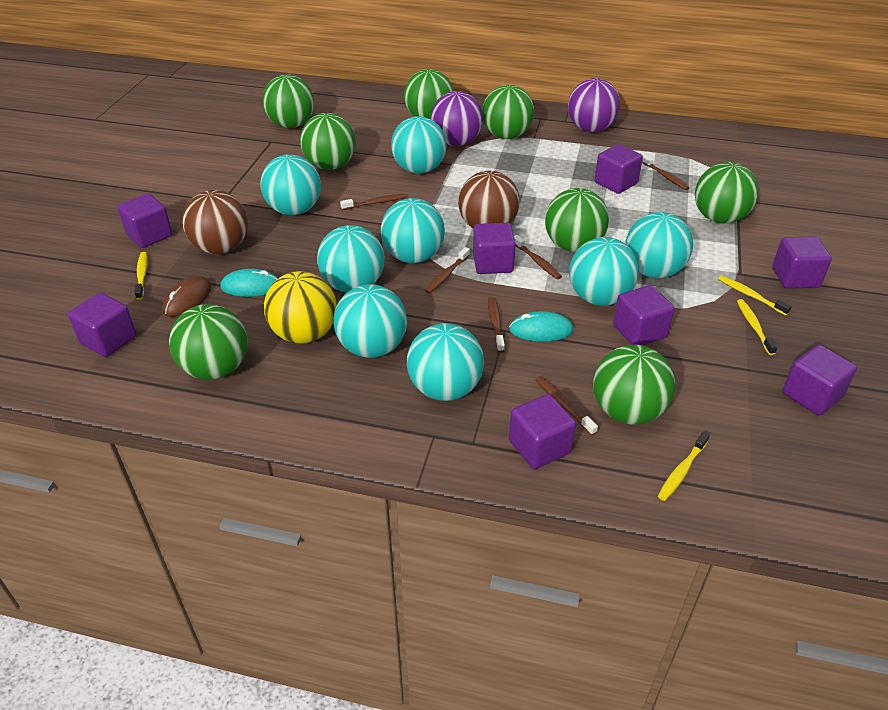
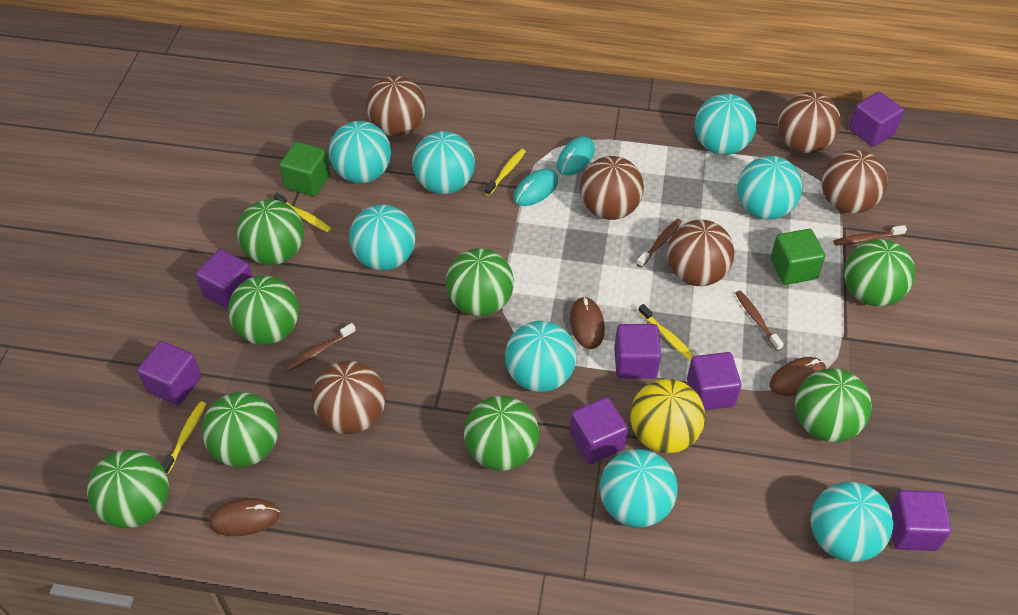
brown ball: [182,190,248,254] [458,171,520,229] = 2 -> [312,361,386,434] [366,76,426,136] [580,156,644,220] [667,220,734,286] [778,92,841,153] [821,150,888,214] = 6
brown mouse: [162,276,211,317] = 1 -> [209,498,280,536] [570,296,605,349] [770,357,826,396] = 3
brown toothbrush: [340,194,406,210] [425,247,470,293] [488,297,505,353] [514,235,562,279] [535,376,598,436] [642,155,689,190] = 6 -> [285,323,356,371] [637,219,682,267] [735,291,784,351] [833,225,907,246] = 4
green cube: none = 0 -> [279,142,330,196] [770,229,825,285] = 2
purple ball: [430,91,483,146] [568,78,620,132] = 2 -> none = 0
purple cube: [68,292,137,357] [117,193,172,248] [473,223,516,274] [509,394,576,469] [595,144,643,194] [613,285,674,345] [772,236,832,289] [783,345,857,416] = 8 -> [137,341,201,405] [196,249,253,309] [570,397,628,464] [614,324,661,379] [687,352,741,410] [849,92,904,147] [890,490,951,551] = 7

